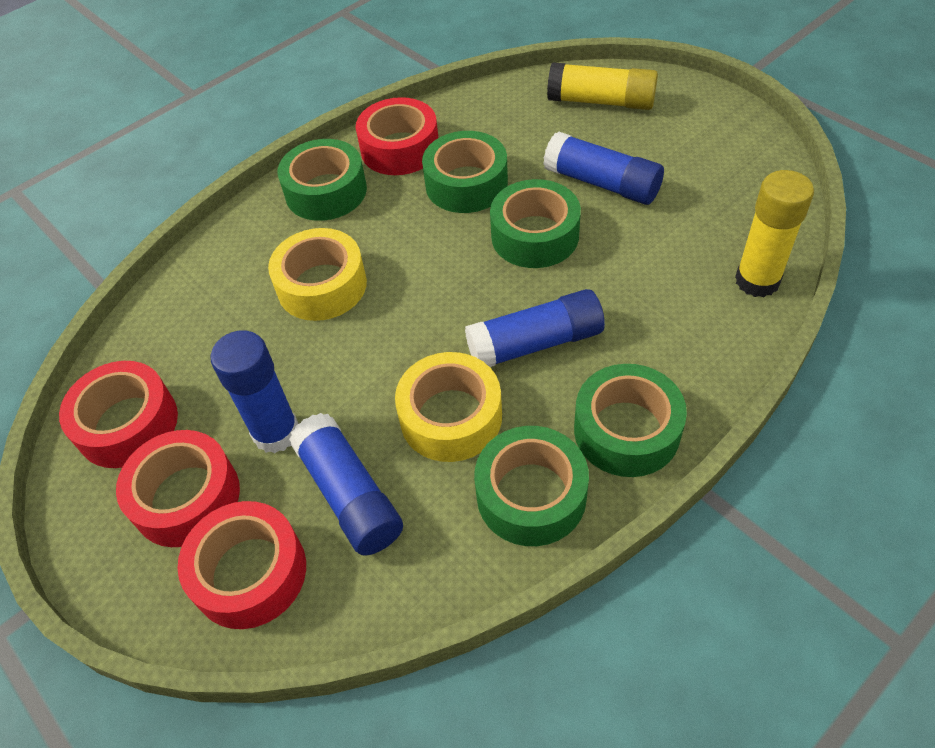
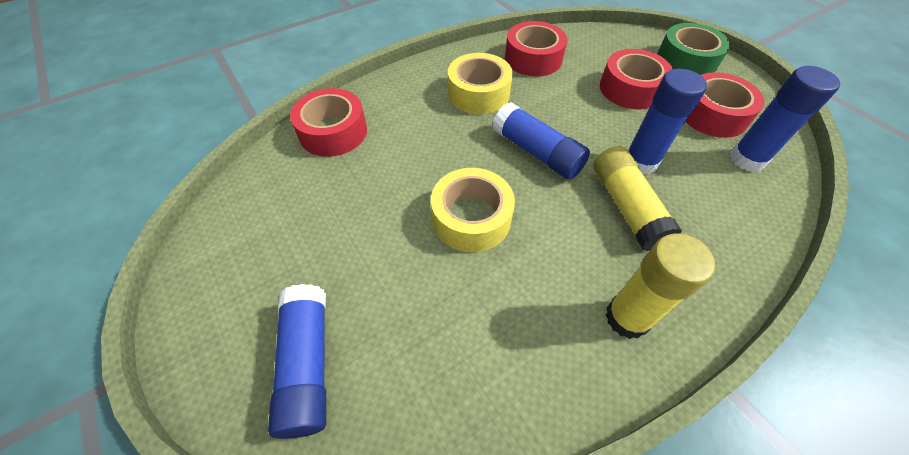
green tape: [278,139,367,221] [422,131,508,213] [474,426,589,546] [490,179,581,268] [574,364,687,477] = 5 -> [657,23,730,75] = 1

